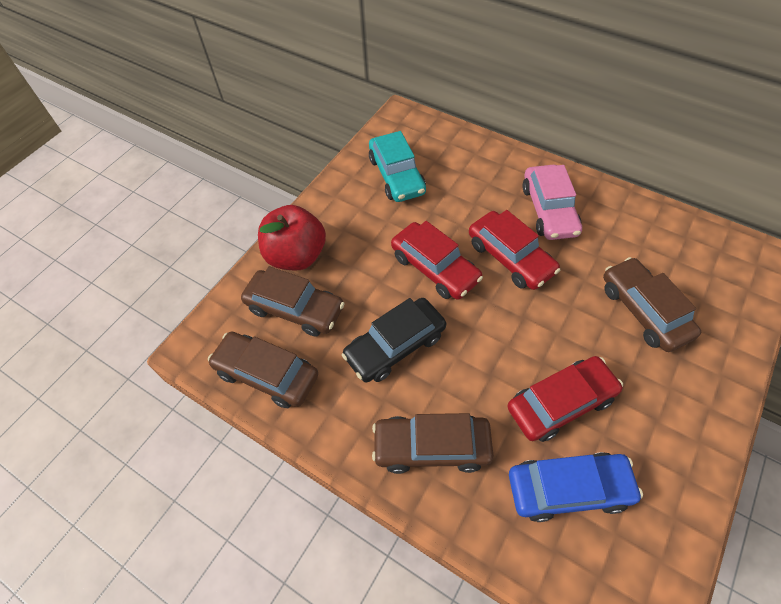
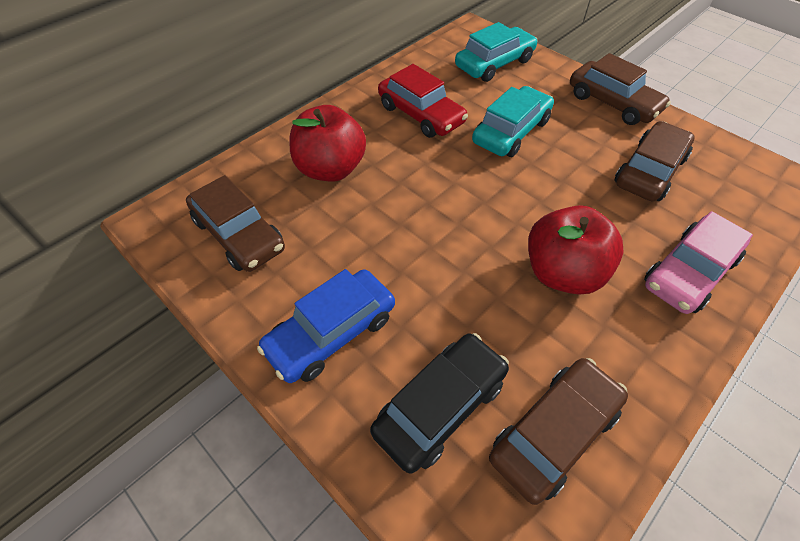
red apple: [258,205,326,270] = 1 -> [289,105,366,182] [528,205,624,294] = 2
red car: [391,221,483,300] [469,210,560,290] [507,356,623,442] = 3 -> [378,64,468,138] = 1
turquoise car: [369,131,426,202] = 1 -> [455,22,538,82] [472,86,554,157] = 2

